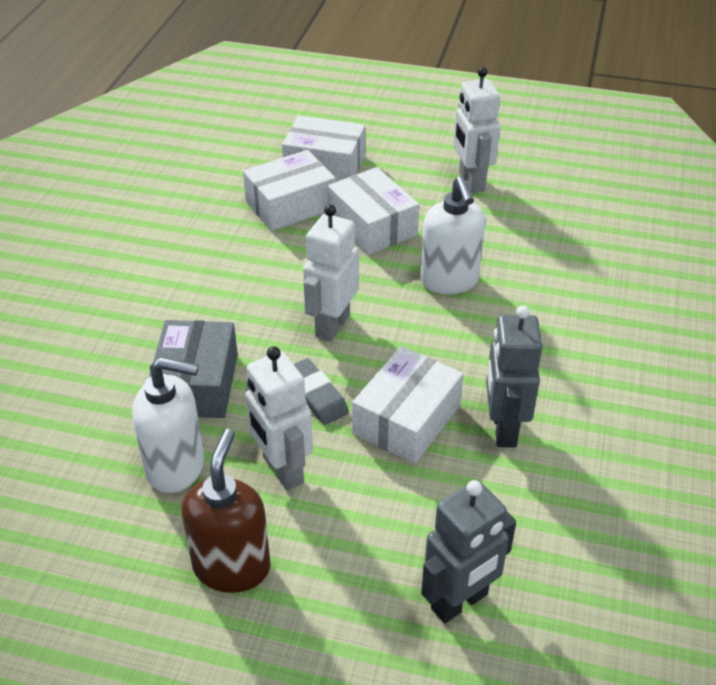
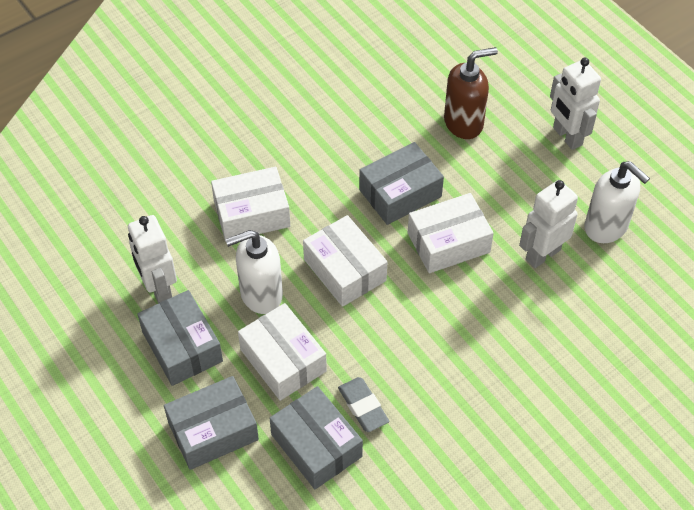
grey box: [149,320,238,418] = 1 -> [138,290,223,386] [164,376,259,470] [269,386,363,489] [359,142,444,225] = 4
grey robot: [421,480,516,623] [486,306,542,448] = 2 -> none = 0

